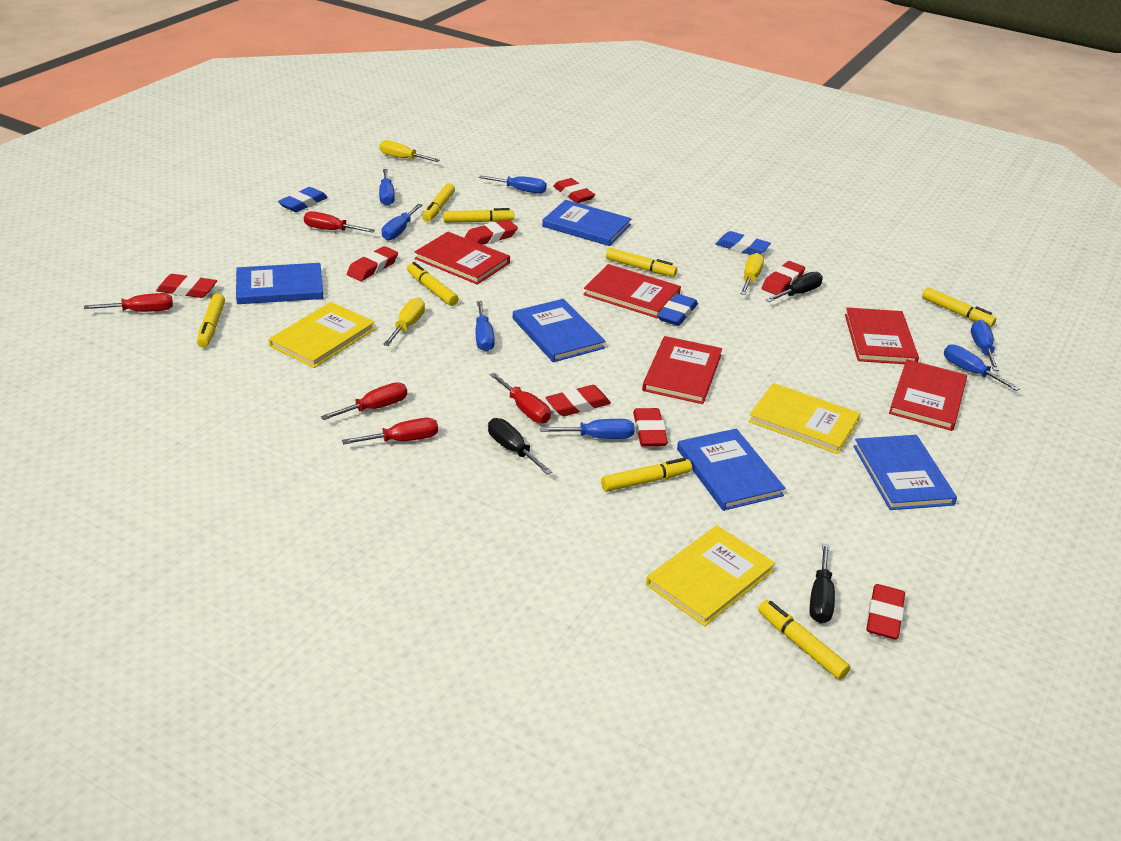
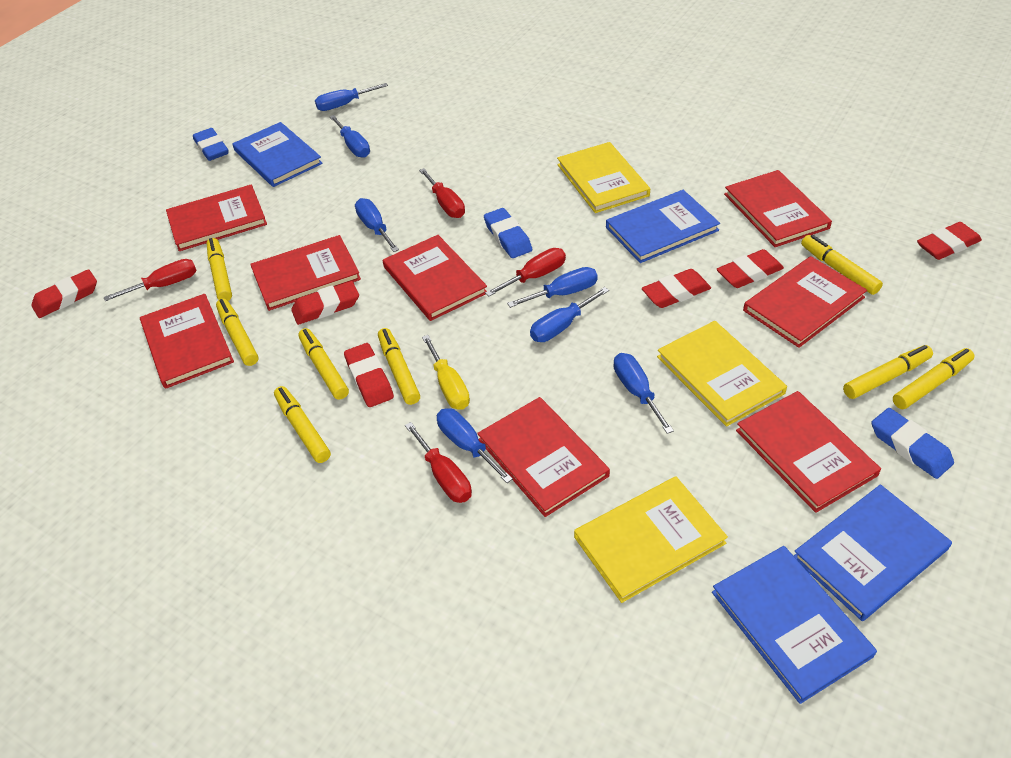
black screwdriver: [488,418,552,475] [766,272,823,302] [810,543,835,623] = 3 -> none = 0
blue book: [236,263,324,304] [513,299,606,362] [542,200,632,246] [677,429,785,511] [853,435,957,510] = 5 -> [232,122,323,187] [606,190,720,263] [712,546,877,704] [794,484,952,621] = 4
red book: [414,232,510,285] [583,264,681,318] [642,336,722,404] [845,307,919,364] [889,359,967,431] = 5 -> [140,294,234,389] [166,185,267,251] [250,235,361,311] [383,235,487,321] [477,397,610,517] [724,170,832,247] [736,391,881,513] [743,256,867,348] = 8
red eraser: [156,274,217,298] [347,246,398,281] [464,220,518,245] [545,385,611,416] [553,178,595,203] [633,408,668,447] [761,261,805,295] [866,584,905,639] = 8 -> [31,269,97,318] [291,281,359,325] [344,343,394,407] [642,269,711,308] [716,249,784,288] [917,222,982,260] = 6
red screwdriver: [84,293,173,312] [304,211,375,233] [321,382,407,420] [342,418,438,444] [489,372,551,423] = 5 -> [104,259,197,301] [405,422,472,503] [419,168,465,218] [485,248,566,297] = 4
yellow screwdriver: [379,140,440,162] [383,298,425,346] [740,253,764,295] = 3 -> [422,335,470,410] = 1

